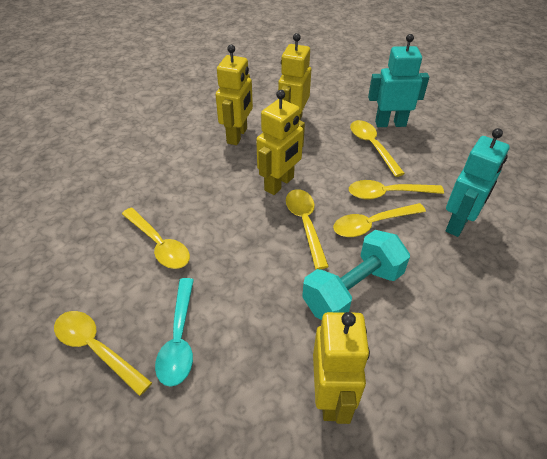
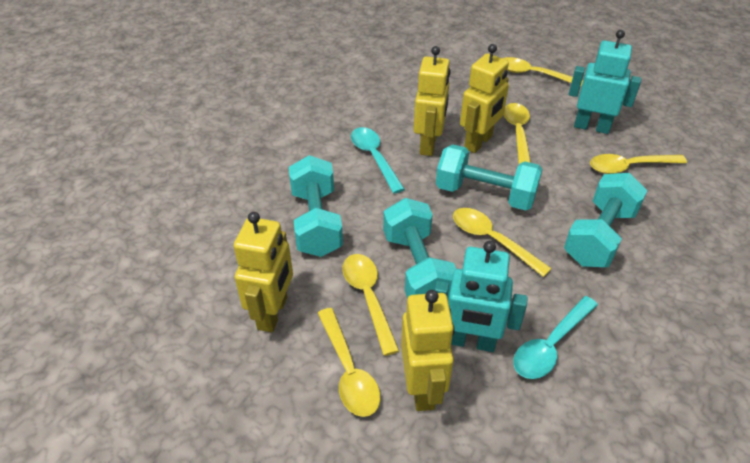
turquoise dumbbell: [302,230,410,320] = 1 -> [289,155,343,257] [383,198,456,301] [436,144,543,210] [564,173,647,267] = 4
turquoise spoon: [155,278,194,387] = 1 -> [351,127,405,193] [513,296,598,379] = 2

